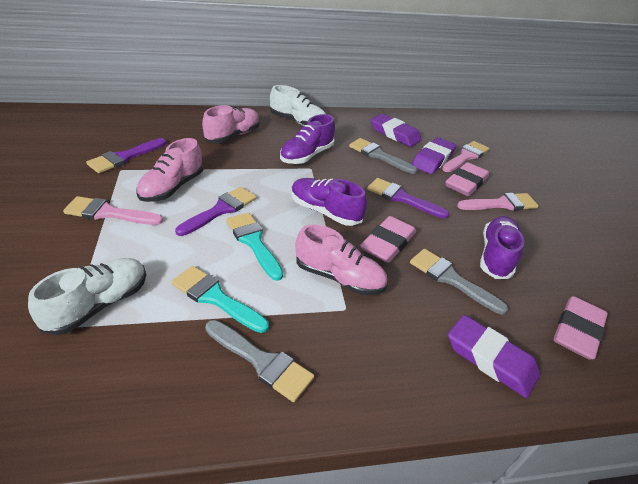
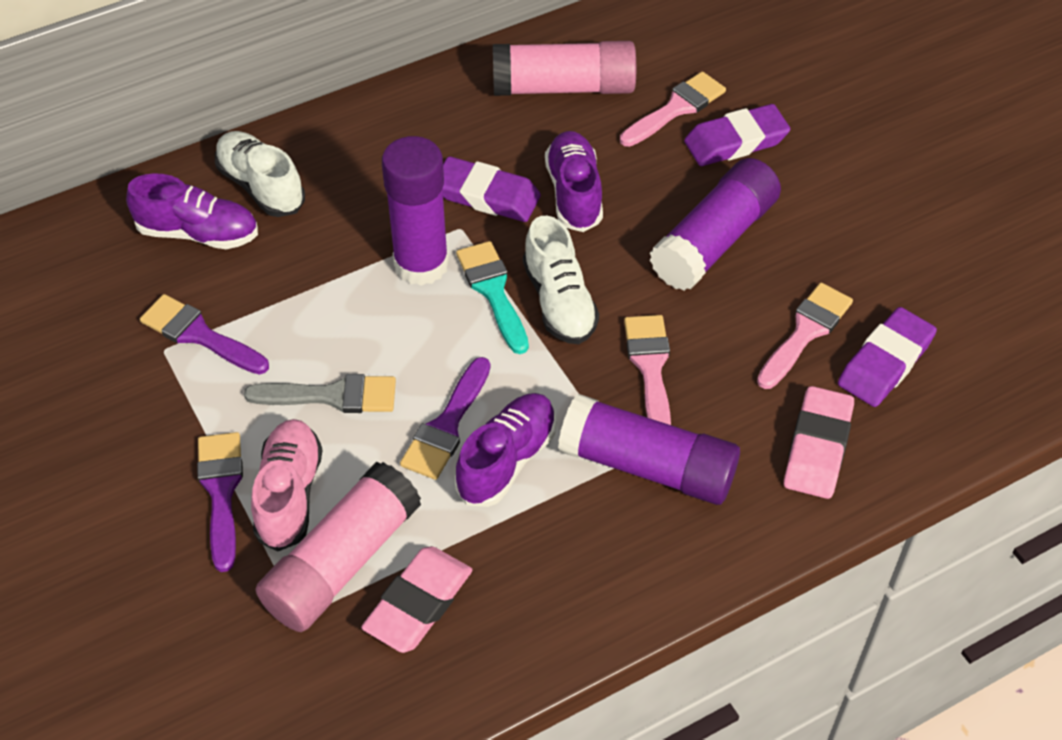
grey brush: [206,320,314,402] [349,138,417,174] [410,249,508,315] = 3 -> [244,374,396,413] = 1
pink eraser: [360,216,416,263] [446,162,489,196] [553,296,608,360] = 3 -> [361,546,472,653] [784,386,854,499] = 2
pink glue stick: none = 0 -> [256,462,421,632] [493,41,636,96] = 2
pink shoe: [136,138,203,202] [202,105,259,143] [296,224,387,295] = 3 -> [251,419,323,551] = 1
purple glue stick: none = 0 -> [382,136,449,286] [558,394,740,505] [650,158,781,291] = 3
turquoise brush: [171,266,269,333] [226,213,283,281] = 2 -> [456,241,529,354] = 1

